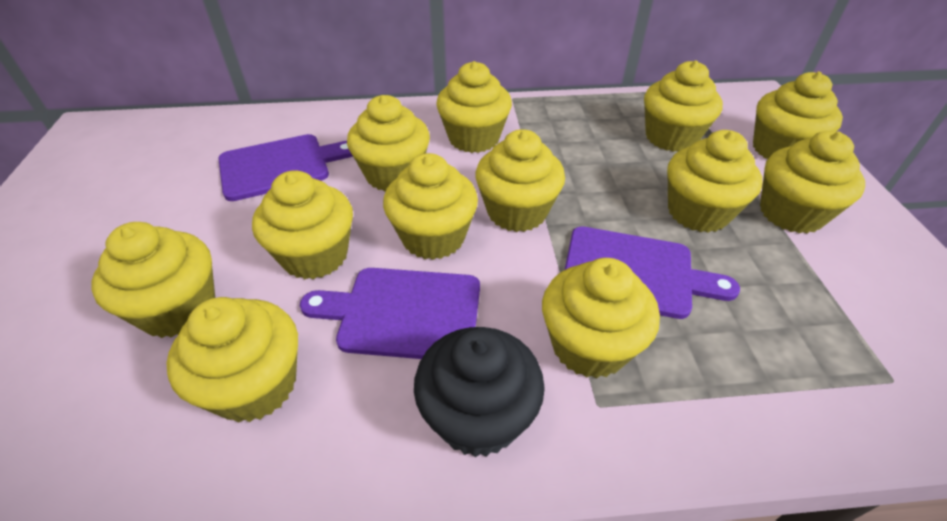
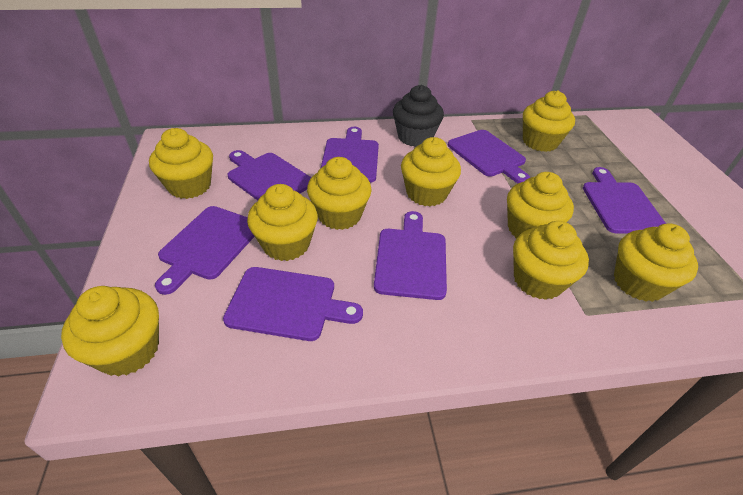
purple cutting board: [218,134,353,201] [300,268,480,359] [565,226,740,319] = 3 -> [155,206,255,295] [223,267,363,341] [228,150,312,200] [321,127,379,183] [374,211,447,300] [448,130,530,183] [583,167,666,234] = 7
yellow cupcake: [91,222,215,338] [166,297,298,422] [252,170,353,280] [347,95,430,192] [383,153,478,260] [436,61,512,153] [475,129,565,232] [542,258,660,378] [644,60,723,152] [667,130,762,233] [753,72,843,159] [760,131,865,234] = 12 -> [61,286,159,377] [149,128,213,199] [247,184,318,261] [307,157,372,230] [401,137,461,206] [507,172,574,238] [513,221,589,300] [523,90,575,152] [614,224,698,302] = 9

